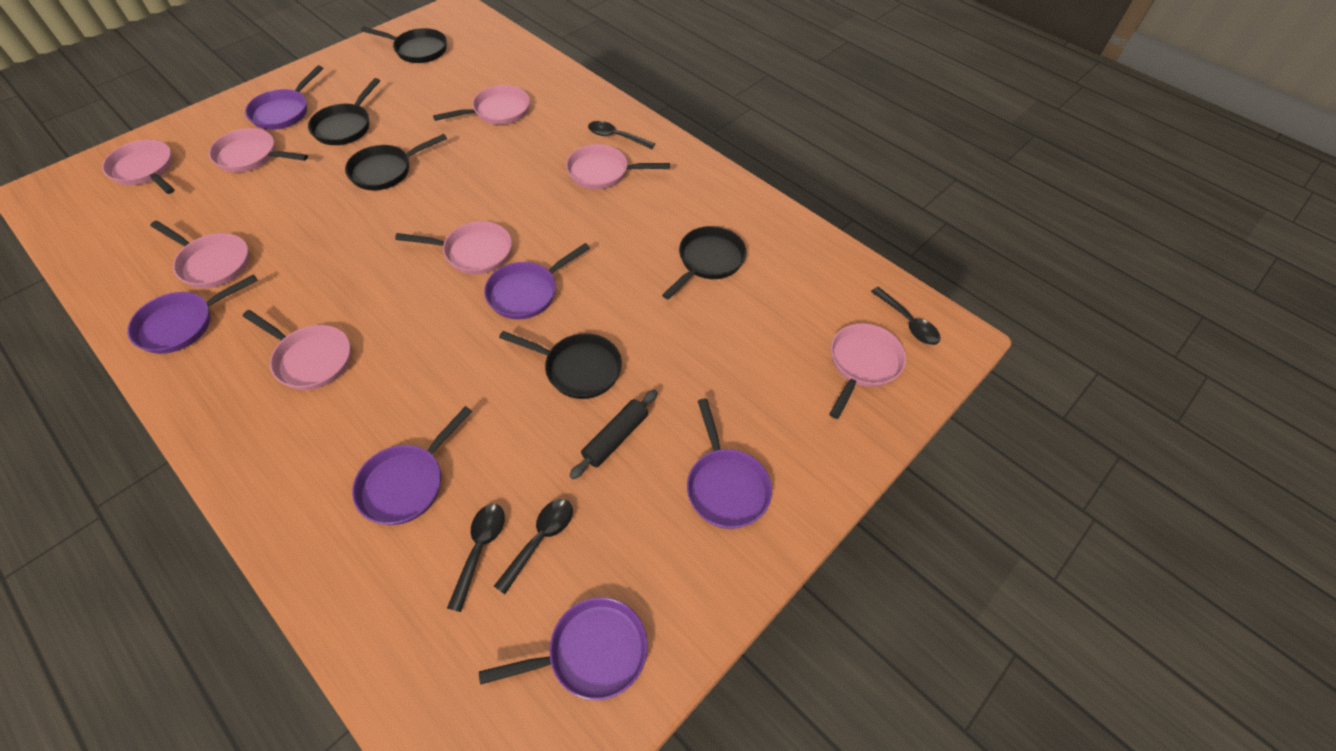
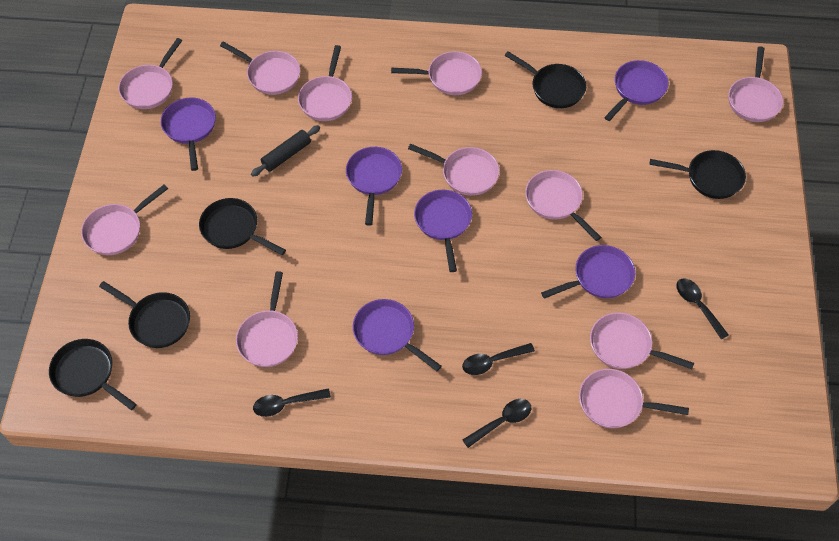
pink pan: [102,140,175,194] [150,221,249,288] [209,128,308,172] [243,310,351,390] [395,221,512,274] [433,85,530,125] [566,144,670,189] [829,323,906,419] = 8 -> [81,185,168,255] [118,38,182,109] [220,42,300,95] [236,271,298,367] [298,45,352,121] [391,51,482,95] [408,144,499,196] [525,170,601,241] [579,369,689,428] [590,312,694,369] [728,47,783,122] = 11

